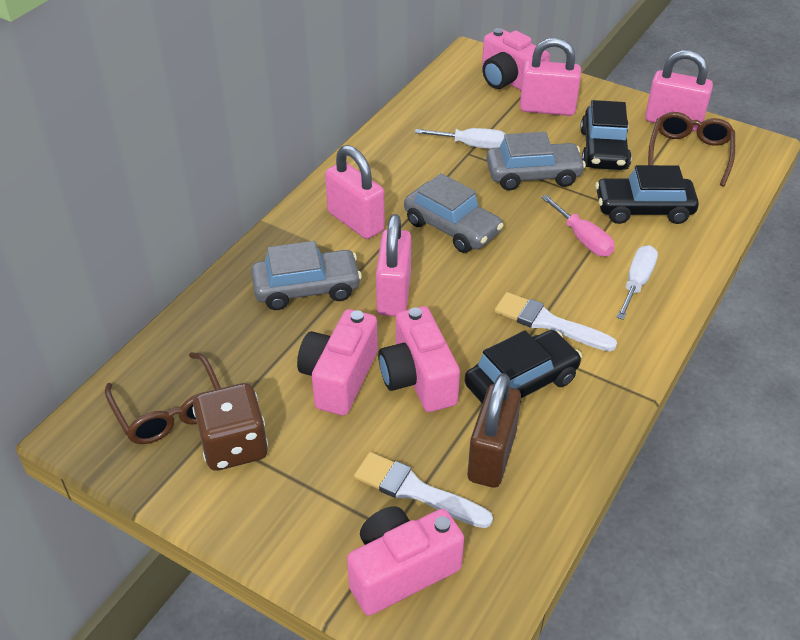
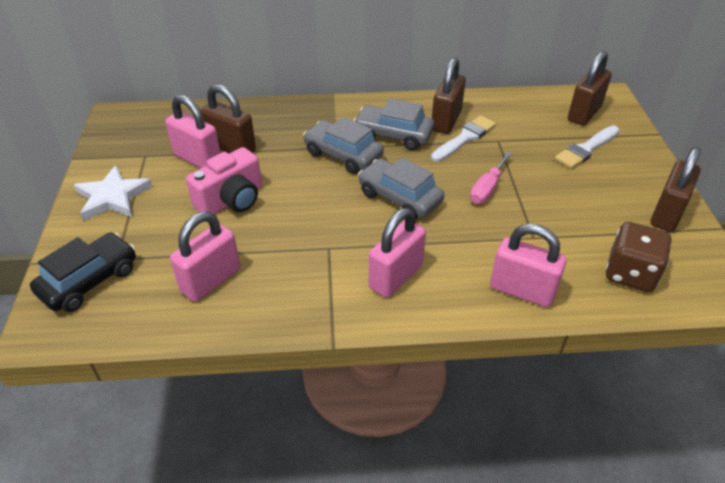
black car: [465,330,582,404] [580,100,632,170] [595,165,699,224] = 3 -> [30,233,136,312] = 1
brown glasses: [105,352,221,444] [648,112,735,187] = 2 -> none = 0
brown padlock: [468,373,521,488] = 1 -> [200,84,256,153] [432,58,466,134] [568,51,612,126] [650,147,701,232] = 4
pink camera: [297,309,378,416] [347,506,464,615] [378,306,460,412] [482,28,550,90] = 4 -> [186,147,262,214] = 1
white screwdriver: [415,128,505,149] [616,245,658,320] = 2 -> none = 0
white star: none = 0 -> [74,165,152,221] = 1

